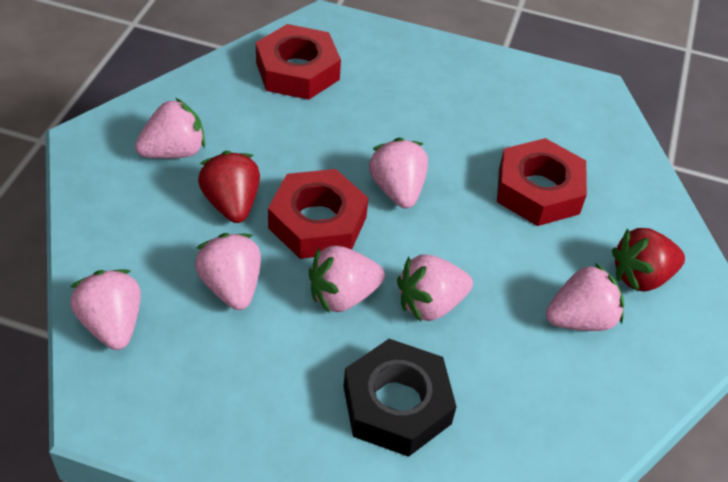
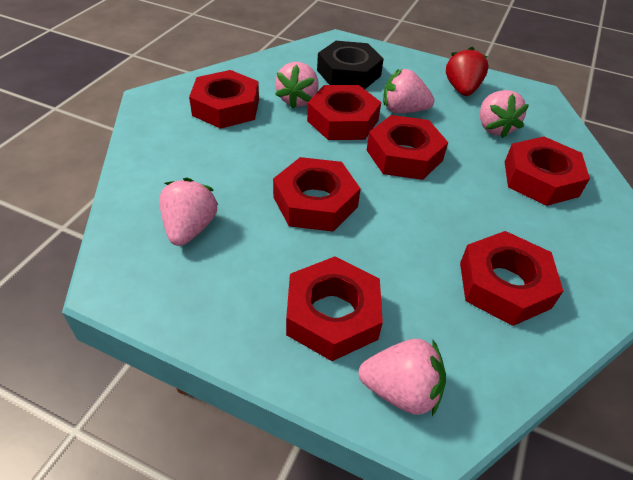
pink strawberry: [70,269,141,350] [135,98,205,159] [195,233,261,310] [309,246,385,312] [369,138,428,208] [397,254,473,322] [546,263,624,331] = 7 -> [159,178,218,246] [275,62,319,109] [359,339,446,416] [383,69,434,113] [480,90,529,138] = 5
red nut: [256,24,341,100] [268,169,368,259] [497,138,587,226] = 3 -> [189,70,259,129] [273,157,361,231] [286,257,383,361] [307,85,381,140] [367,115,448,180] [460,231,563,326] [505,137,590,206] = 7
red strawberry: [198,151,260,223] [612,228,685,292] = 2 -> [446,47,488,96] = 1

